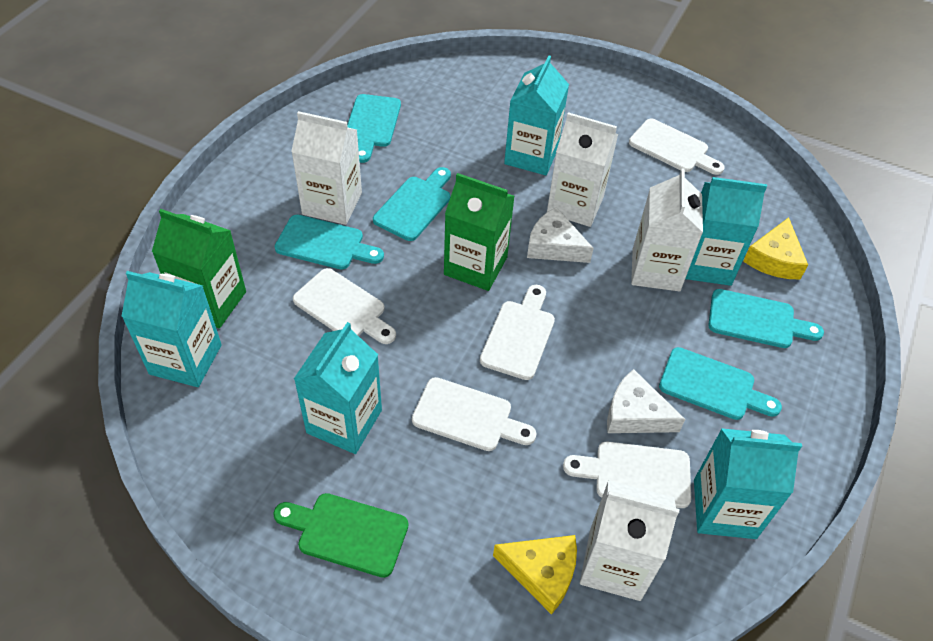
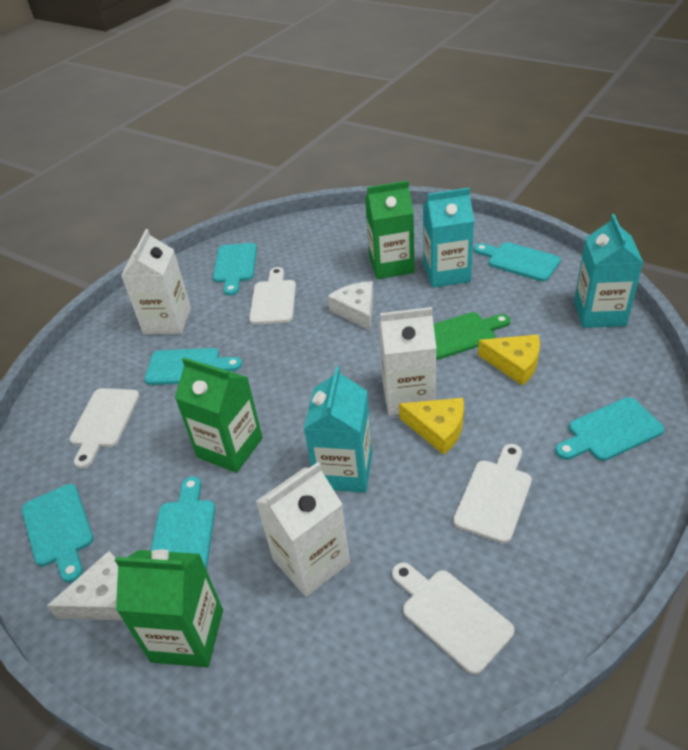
green carton: [152,209,246,329] [444,173,515,291] = 2 -> [115,549,223,667] [175,357,263,473] [365,181,414,279] = 3
turquoise carton: [121,271,222,387] [294,322,382,454] [504,55,569,175] [685,177,767,286] [694,428,802,539] = 5 -> [304,366,372,493] [423,187,474,288] [574,214,644,328] = 3
turquoise cutting board: [275,215,384,270] [347,94,401,163] [373,167,451,241] [659,347,782,420] [709,289,824,348] = 5 -> [22,484,94,583] [145,348,242,385] [151,476,215,570] [213,243,257,296] [474,242,561,282] [555,397,664,461] = 6
white carton: [291,111,362,225] [547,112,618,227] [580,480,680,601] [631,168,703,291] = 4 -> [121,229,191,334] [255,462,350,597] [379,307,436,416] = 3
white cutting board: [293,268,396,344] [412,377,536,451] [480,285,555,380] [563,442,691,508] [629,118,725,175] = 5 -> [70,388,140,469] [249,267,296,325] [392,562,514,675] [453,444,532,544] = 4

